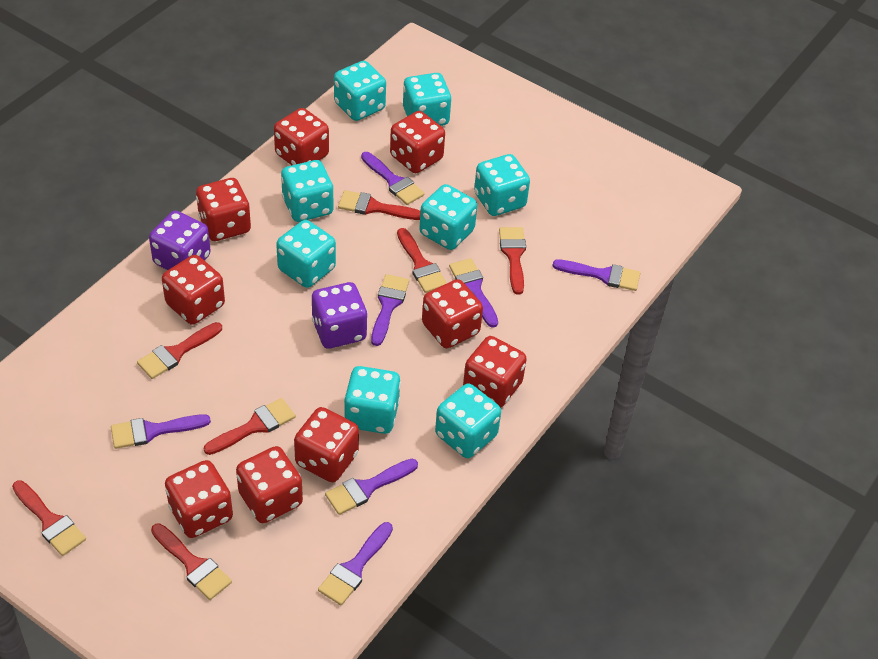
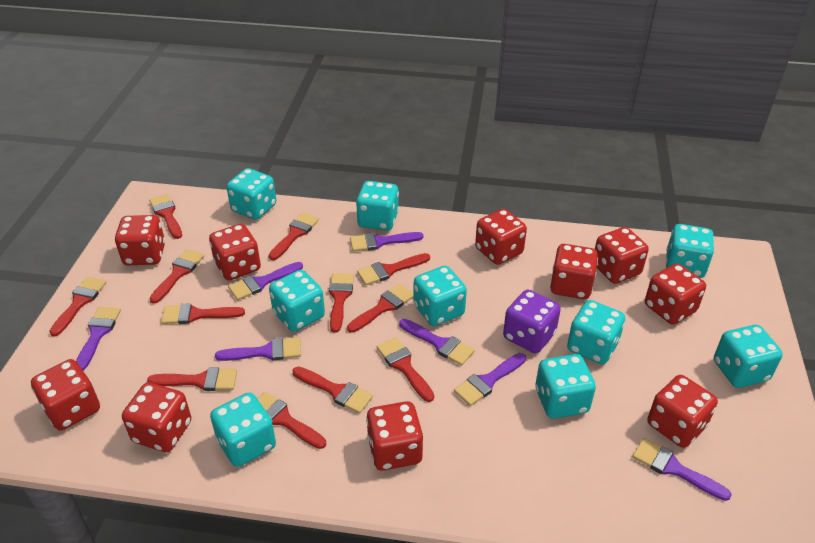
purple dice: [149,211,211,270] [312,282,367,349] = 2 -> [503,290,561,353] = 1
red brush: [12,480,86,556] [137,322,222,379] [151,523,232,600] [204,398,296,455] [338,190,420,220] [397,228,447,293] [499,227,526,295] = 7 -> [49,277,106,337] [147,368,237,391] [149,194,182,239] [149,249,204,304] [161,303,245,324] [258,392,326,449] [269,213,319,260] [293,367,373,414] [329,273,354,333] [347,284,414,333] [357,253,430,285] [377,337,434,402] = 12
red dice: [162,255,225,325] [165,460,233,538] [196,178,251,241] [236,446,303,523] [274,108,329,165] [294,407,359,482] [390,111,445,173] [422,279,483,348] [463,336,527,408] = 9 -> [31,359,100,430] [115,215,165,265] [122,383,191,452] [209,224,261,280] [366,401,424,471] [475,209,527,265] [550,244,598,299] [595,227,649,284] [645,263,706,324] [647,375,718,448] = 10
turquoise dice: [276,220,336,288] [281,160,334,222] [334,61,386,121] [344,366,401,434] [403,73,452,126] [419,184,477,250] [435,383,501,458] [474,154,530,216] = 8 -> [210,392,276,467] [227,168,276,220] [269,270,325,332] [356,181,399,231] [413,266,467,326] [535,354,596,419] [567,300,625,364] [666,224,714,278] [714,325,783,388] = 9

